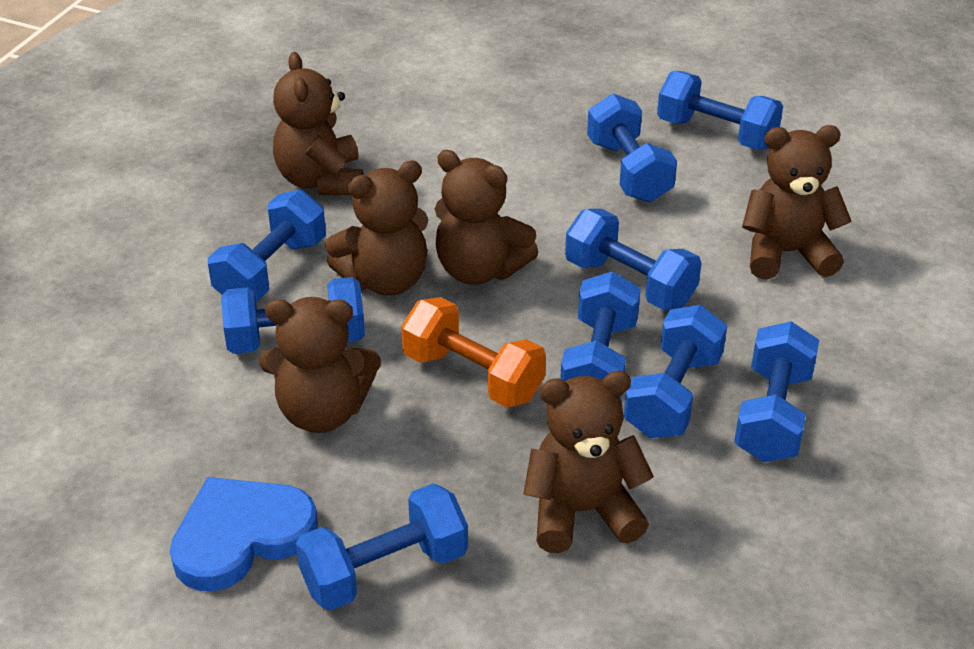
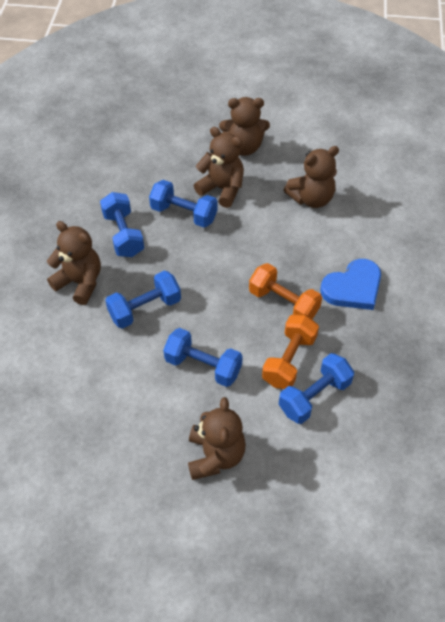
blue dumbbell: [208,189,326,301] [221,277,365,354] [296,483,468,610] [560,271,641,398] [565,209,701,310] [587,94,677,202] [624,305,727,439] [657,71,783,150] [734,321,819,462] = 9 -> [100,192,144,257] [105,270,181,329] [149,180,218,227] [163,328,243,387] [279,353,354,424] = 5
brown teddy bear: [259,297,381,433] [273,52,364,195] [325,160,428,296] [435,150,539,285] [523,371,654,553] [742,125,852,280] = 6 -> [47,221,101,305] [188,397,246,480] [194,127,244,208] [219,97,270,156] [284,146,339,208] = 5
orange dumbbell: [401,297,546,408] = 1 -> [249,263,322,319] [262,315,319,389] = 2

